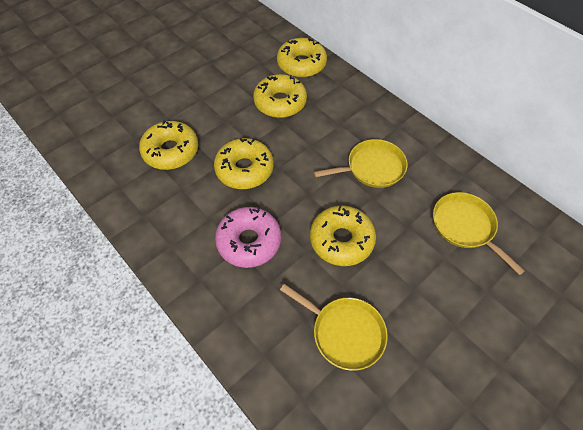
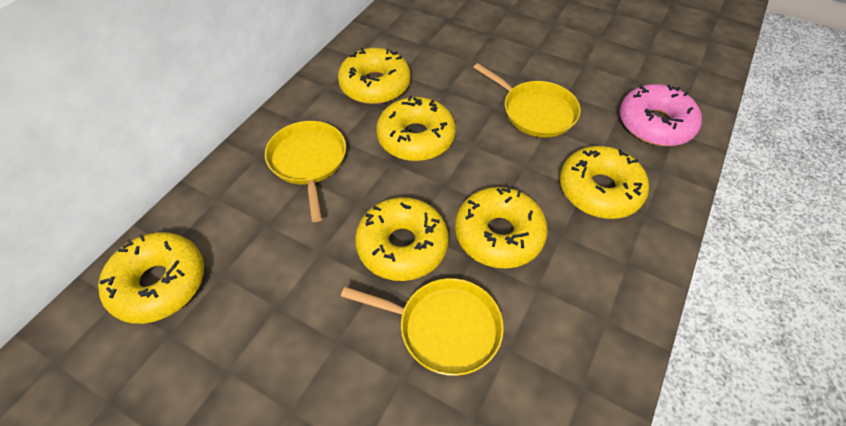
yellow donut: [139,120,198,170] [214,138,274,189] [253,74,307,118] [277,38,327,78] [310,206,376,266] = 5 -> [98,232,204,324] [338,47,411,104] [355,197,448,281] [376,96,456,161] [455,186,548,269] [560,146,649,219] = 6

